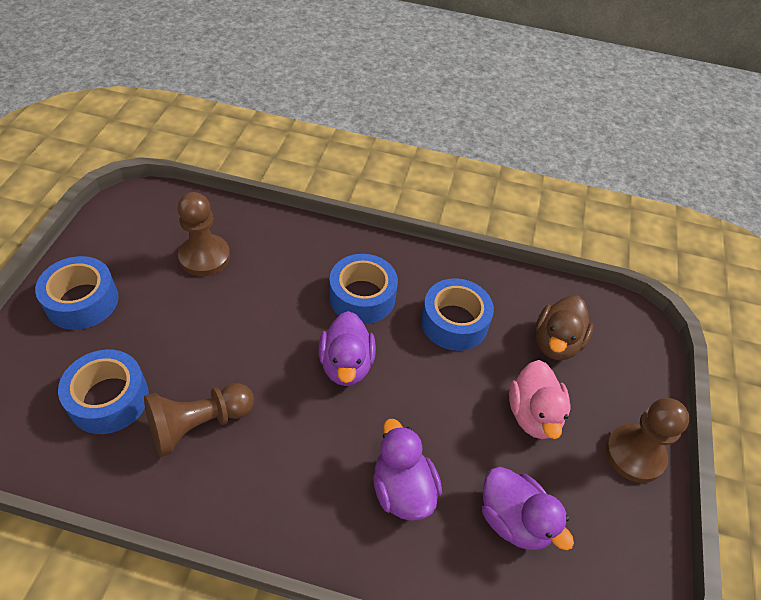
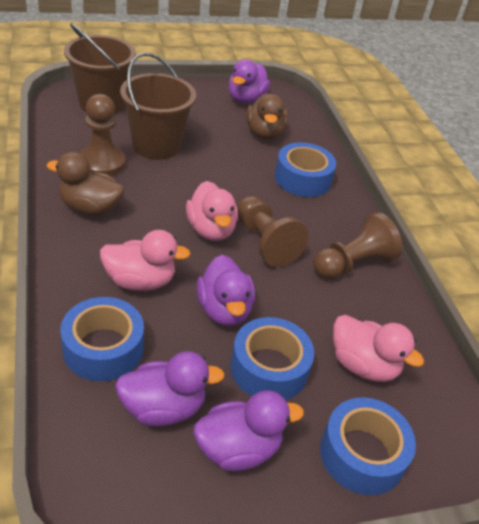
brown bucket: none = 0 -> [64,23,136,114] [120,52,196,160] = 2
brown duck: [536,295,594,360] = 1 -> [46,152,125,215] [246,93,288,139] = 2
pink duck: [509,360,570,439] = 1 -> [100,230,191,291] [186,181,238,241] [333,315,424,382] = 3
purple duck: [318,311,376,386] [373,419,442,521] [482,467,574,550] = 3 -> [115,351,225,427] [193,390,304,471] [197,255,255,326] [229,59,270,104] = 4

